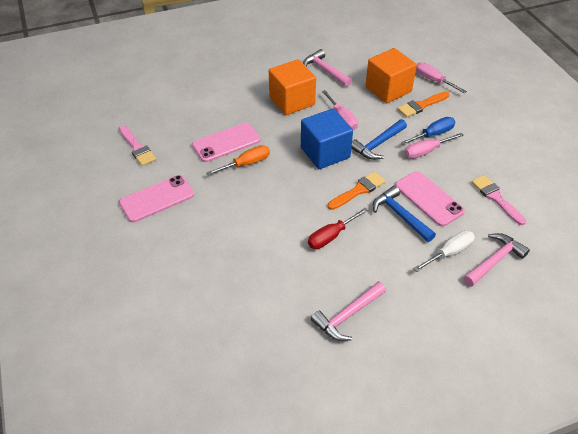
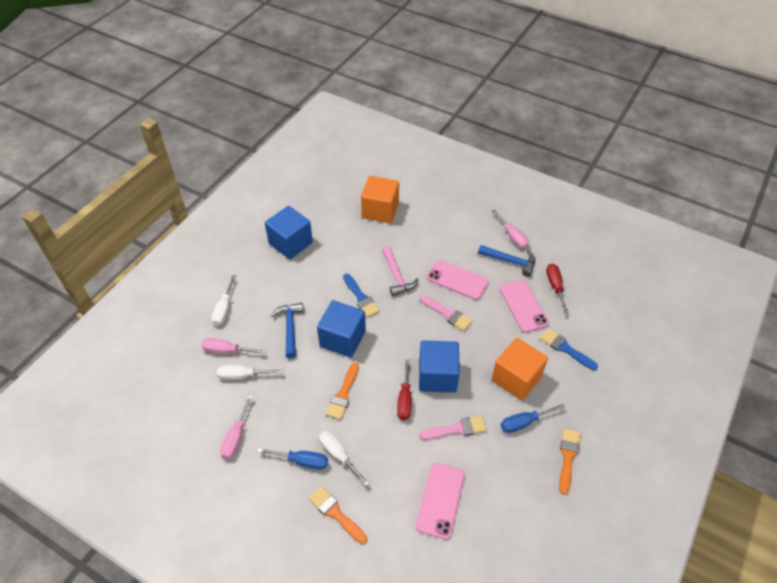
blue brush: none = 0 -> [343,274,380,317] [540,329,598,370] = 2
blue cube: [301,109,353,169] = 1 -> [265,206,313,259] [317,300,366,358] [419,341,460,393] = 3
blue screwdriver: [401,117,455,145] = 1 -> [257,448,328,470] [501,404,565,433] = 2
orange brush: [328,172,386,210] [398,91,450,117] = 2 -> [308,486,367,544] [326,363,359,420] [559,428,581,495] = 3
orange screwdriver: [207,145,270,176] = 1 -> none = 0
pink hammer: [303,49,352,87] [311,281,386,341] [463,233,530,287] = 3 -> [382,246,419,296] = 1
red screwdriver: [308,208,368,249] = 1 -> [397,359,412,420] [546,264,569,314] = 2
white screwdriver: [413,231,475,272] = 1 -> [211,275,236,325] [217,365,284,380] [319,431,370,486] = 3

